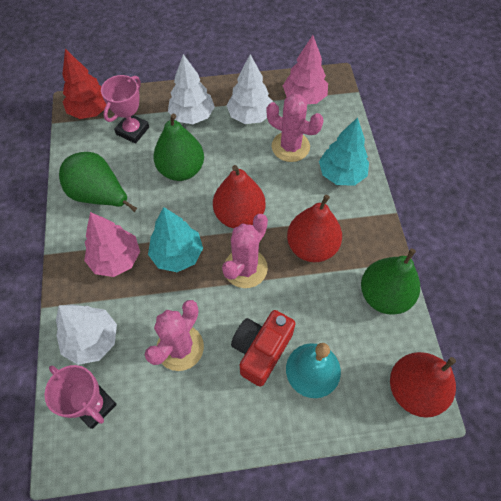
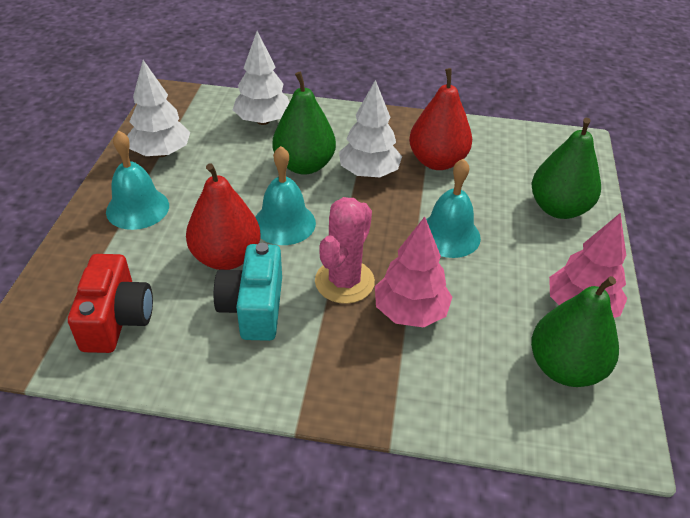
pink cactus: [144,300,204,371] [222,214,268,288] [266,94,324,162] = 3 -> [315,197,375,304] = 1
pink trophy: [44,365,117,429] [101,75,149,144] = 2 -> none = 0
red pear: [213,165,266,228] [287,195,342,262] [390,352,456,418] = 3 -> [186,163,261,270] [409,68,472,170] = 2
red tree: [62,49,106,119] = 1 -> none = 0
turquoise bell: [286,343,341,398] = 1 -> [106,131,169,230] [255,146,316,245] [426,159,481,258] = 3
turquoise camera: none = 0 -> [214,243,282,341] = 1
turquoise tree: [148,207,203,272] [319,117,369,185] = 2 -> none = 0

